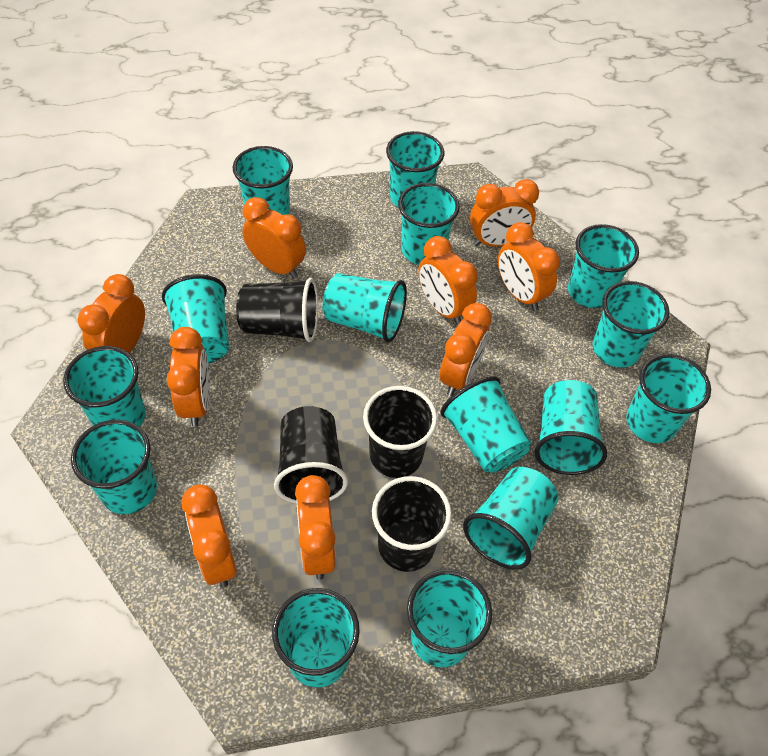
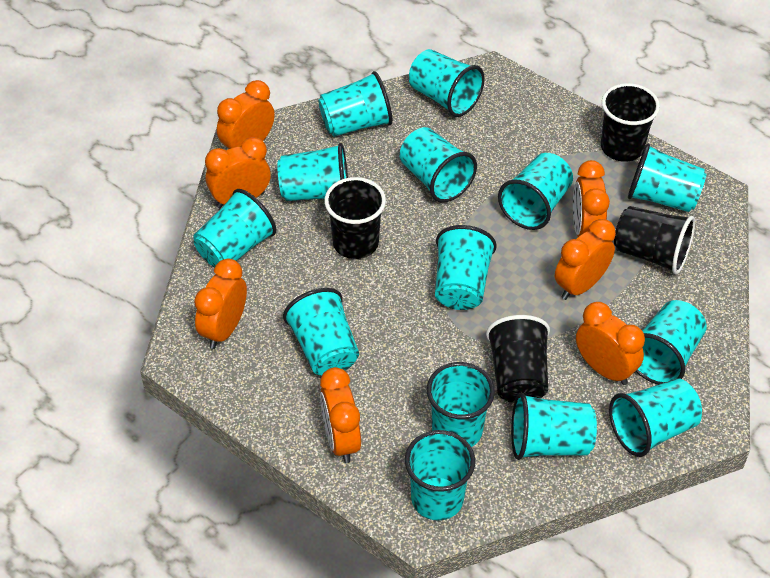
orange clock: [78,274,145,353] [167,327,210,427] [181,485,237,588] [242,197,306,279] [295,475,336,580] [418,236,478,325] [439,303,492,396] [470,179,539,246] [498,222,560,311] = 9 -> [194,258,247,349] [205,137,271,208] [217,80,275,149] [320,367,361,463] [555,219,616,300] [573,160,610,237] [576,302,645,385] = 7
turquoise cup: [63,346,145,427] [71,420,157,514] [162,274,229,364] [233,146,293,215] [272,588,360,688] [322,273,407,343] [386,131,444,208] [398,183,460,265] [407,569,492,668] [440,376,531,473] [463,467,559,570] [534,380,607,475] [568,224,639,308] [593,281,669,368] [626,354,711,443] = 15 -> [193,189,276,268] [277,143,348,201] [283,288,359,375] [318,71,393,137] [399,127,477,203] [405,430,475,521] [409,49,485,117] [427,362,495,447] [435,225,497,310] [498,153,573,230] [511,393,597,460] [609,378,702,457] [628,143,707,212] [636,300,707,385] = 14

